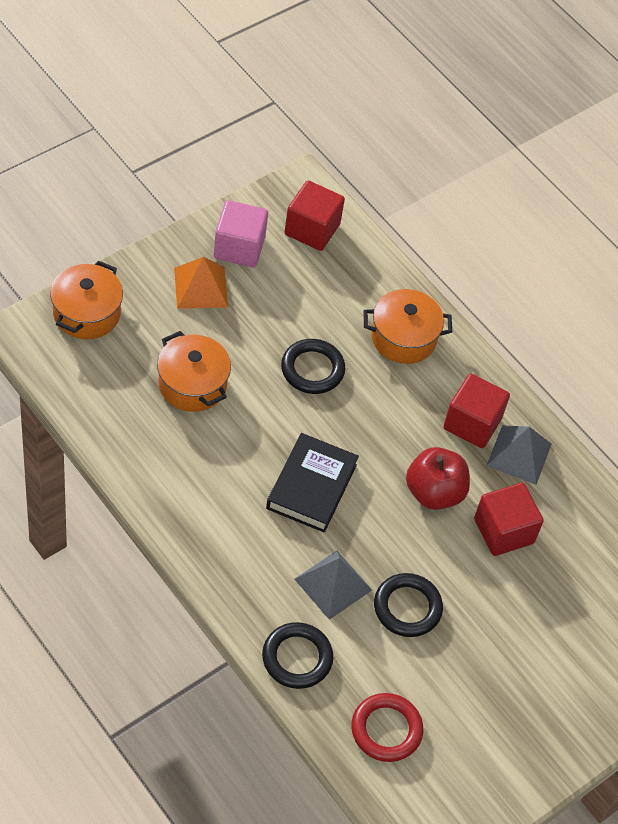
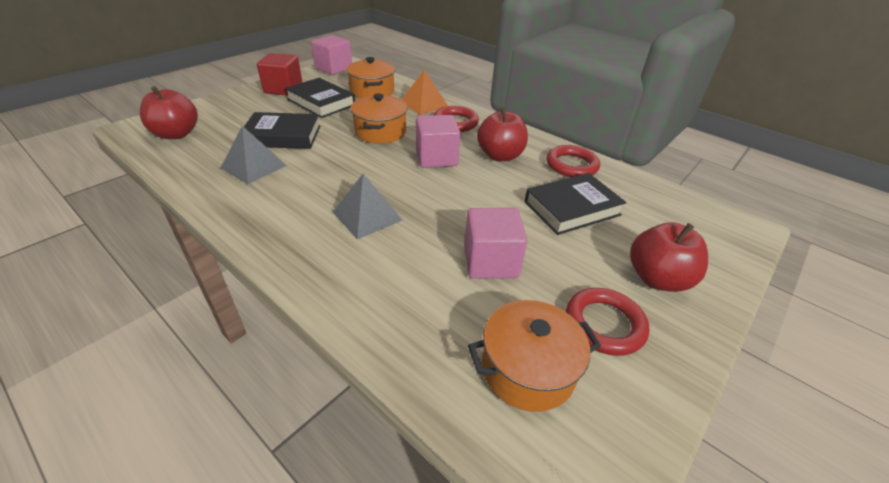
black book: [266,433,359,533] = 1 -> [244,112,321,149] [285,78,355,118] [524,173,627,235] = 3
black ring: [262,622,333,689] [281,339,345,394] [374,573,443,637] = 3 -> none = 0
pink cube: [214,200,268,268] = 1 -> [311,35,352,75] [416,115,461,168] [464,208,528,279] = 3
red apple: [406,447,470,510] = 1 -> [140,86,198,139] [477,107,528,161] [630,222,708,292] = 3
red cube: [285,181,345,251] [443,374,510,448] [474,483,544,556] = 3 -> [257,53,303,95] = 1
red ring: [351,693,423,762] = 1 -> [433,106,479,132] [546,145,600,177] [566,288,649,356] = 3

